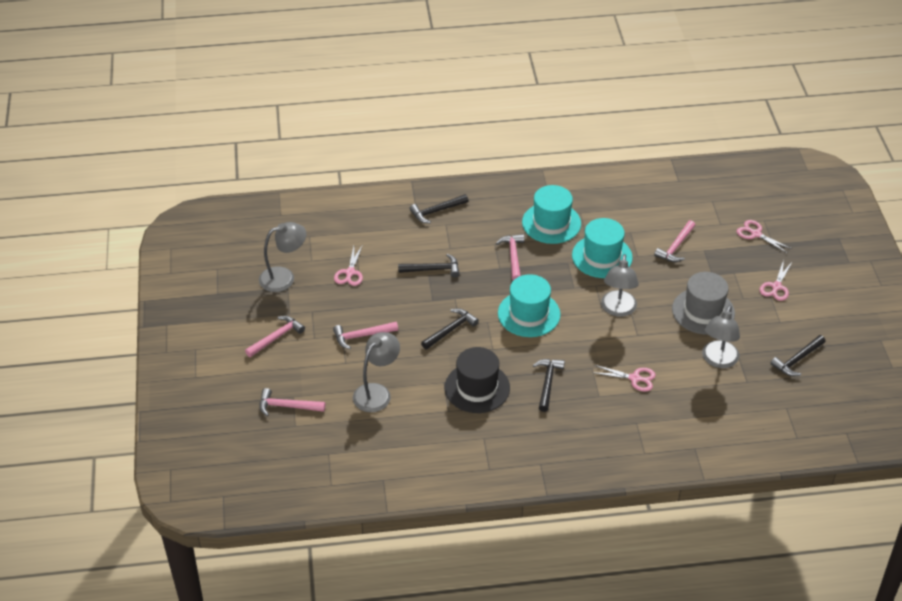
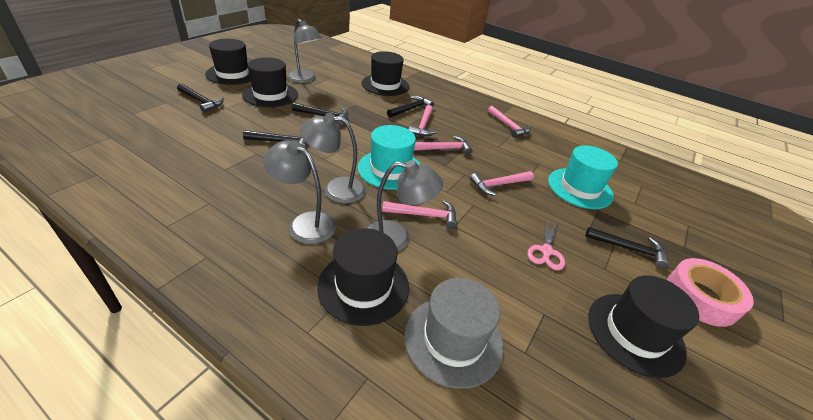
black hat: [445,347,510,413] = 1 -> [205,39,251,85] [242,57,298,107] [317,228,409,326] [361,51,409,96] [588,275,699,378] = 5
pink scissors: [334,245,363,286] [592,365,656,392] [736,220,792,253] [760,260,793,301] = 4 -> [527,219,565,270] = 1
pink tape: none = 0 -> [667,258,754,327] = 1
turquoise hat: [498,274,560,337] [522,185,581,244] [572,218,633,278] = 3 -> [358,125,420,190] [548,145,618,209] = 2

